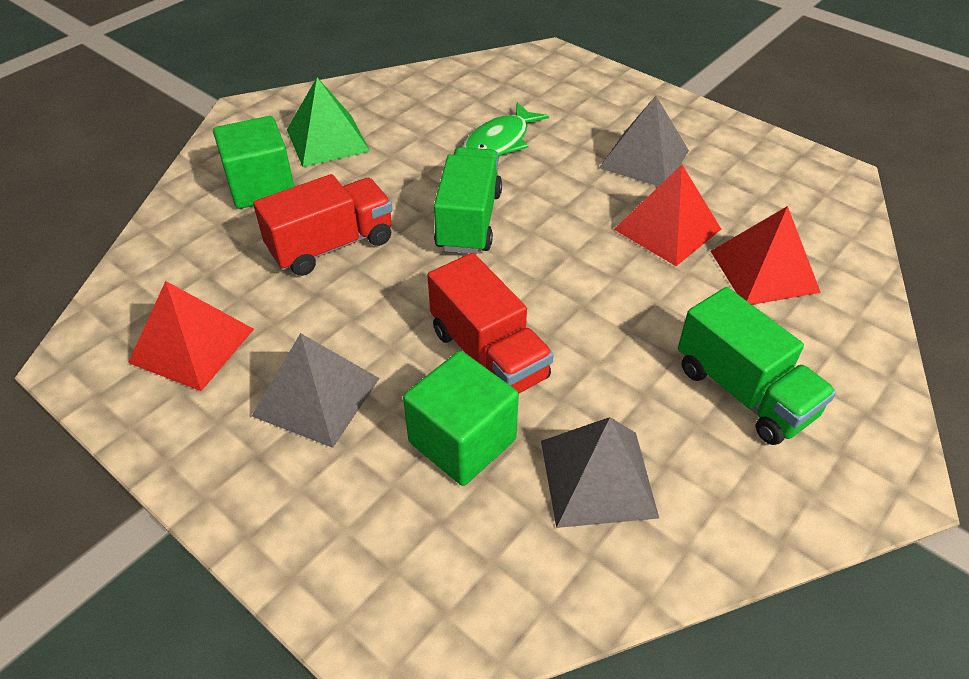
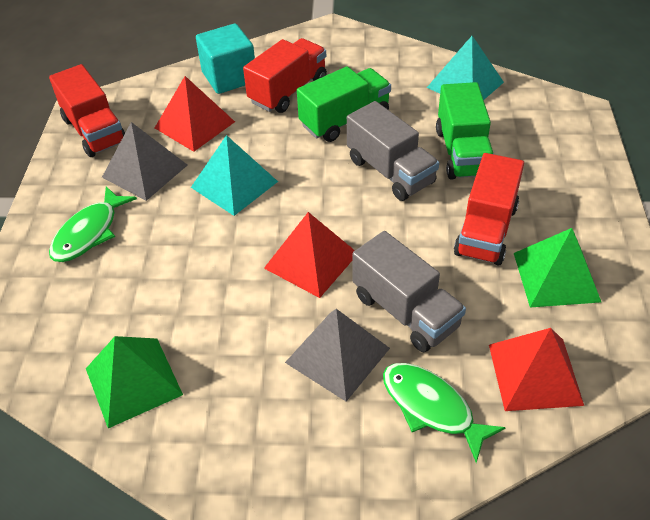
green cube: [213,116,294,209] [403,351,519,486] = 2 -> none = 0
green fish: [462,102,549,156] = 1 -> [49,186,137,262] [383,363,506,463] = 2
green pyramid: [287,77,370,167] = 1 -> [86,336,183,428] [514,228,601,308] = 2
grey pyramid: [252,333,380,448] [541,417,659,528] [599,96,689,186] = 3 -> [102,122,187,201] [285,309,390,401] = 2
grey truck: none = 0 -> [347,101,439,201] [352,231,466,352] = 2
red truck: [253,174,392,276] [428,253,554,394] = 2 -> [49,64,126,157] [243,38,327,113] [454,153,524,266] = 3
turquoise cube: none = 0 -> [196,23,255,94] = 1
turquoise pyramid: none = 0 -> [191,135,278,216] [427,36,504,100] = 2

